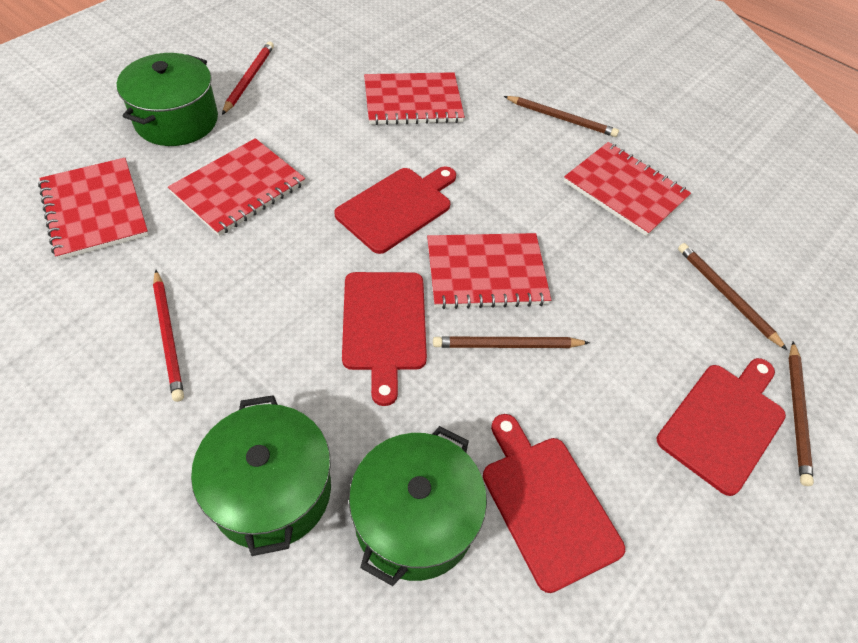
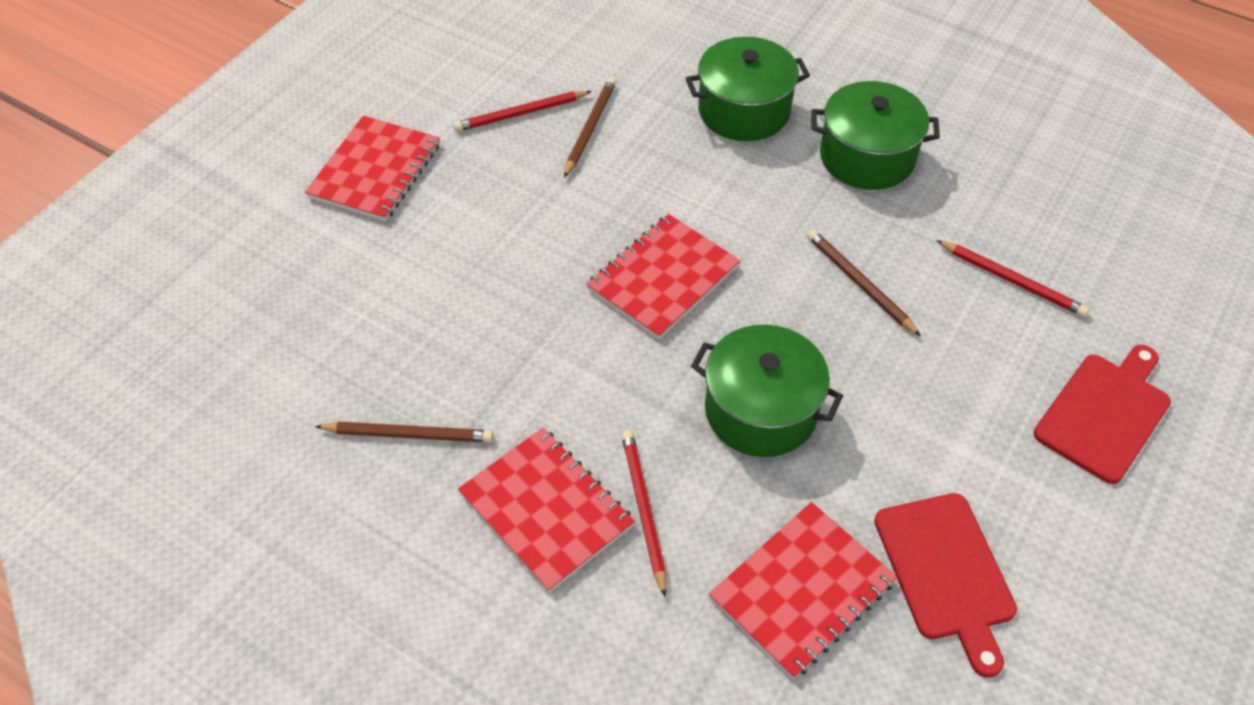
brown pencil: [433,336,590,348] [504,96,619,137] [678,243,787,350] [789,341,814,486] = 4 -> [315,422,493,442] [564,78,616,178] [807,229,921,336] = 3
red cutting board: [334,166,456,254] [342,272,427,406] [483,414,625,593] [657,358,786,496] = 4 -> [874,493,1017,678] [1033,345,1171,484] = 2
red notebook: [38,158,149,260] [168,138,305,236] [364,72,465,125] [427,233,551,309] [563,142,691,236] = 5 -> [305,116,440,221] [458,428,635,592] [586,214,741,339] [709,502,897,679] = 4
red pencil: [153,270,184,402] [222,42,274,115] = 2 -> [453,91,592,132] [622,430,666,597] [936,240,1089,317] = 3

